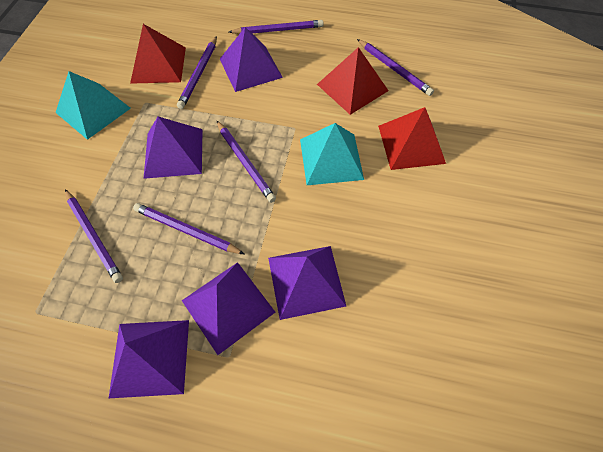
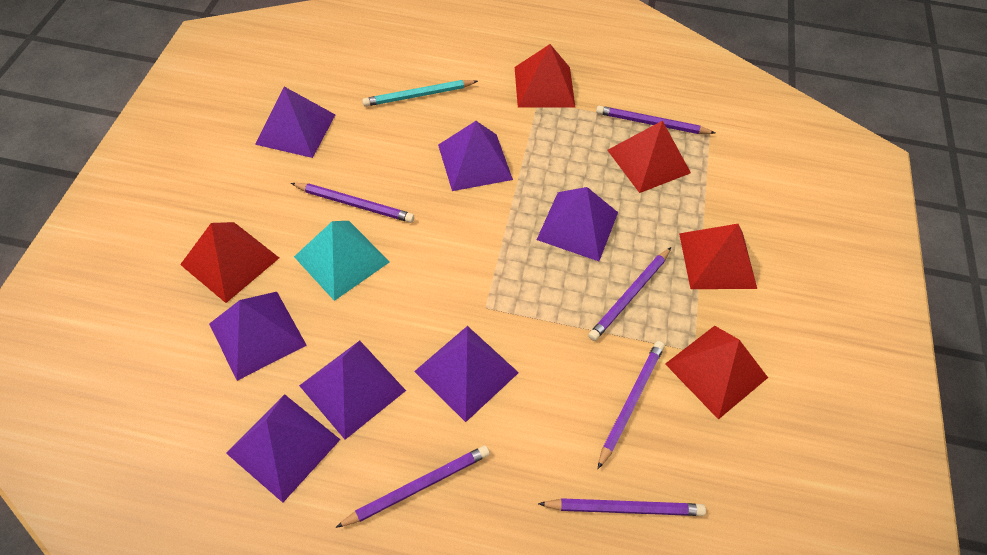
purple pyramid: [109,320,189,398] [143,117,202,179] [182,262,275,355] [220,27,283,92] [268,246,346,320] = 5 -> [209,292,307,381] [226,394,341,503] [255,87,335,158] [299,341,406,440] [414,326,519,422] [438,121,513,191] [537,187,618,261] = 7
red pyramid: [130,24,186,84] [317,47,389,115] [378,107,446,170] = 3 -> [180,222,279,303] [515,44,576,108] [607,120,691,193] [665,326,768,420] [679,224,757,289] = 5
turquoise pencil: none = 0 -> [362,80,478,107] = 1
turquoise pyramid: [55,71,131,140] [300,123,364,185] = 2 -> [294,221,390,301] = 1

